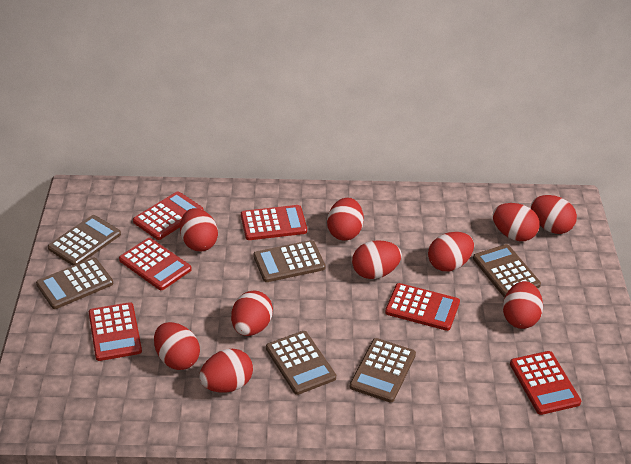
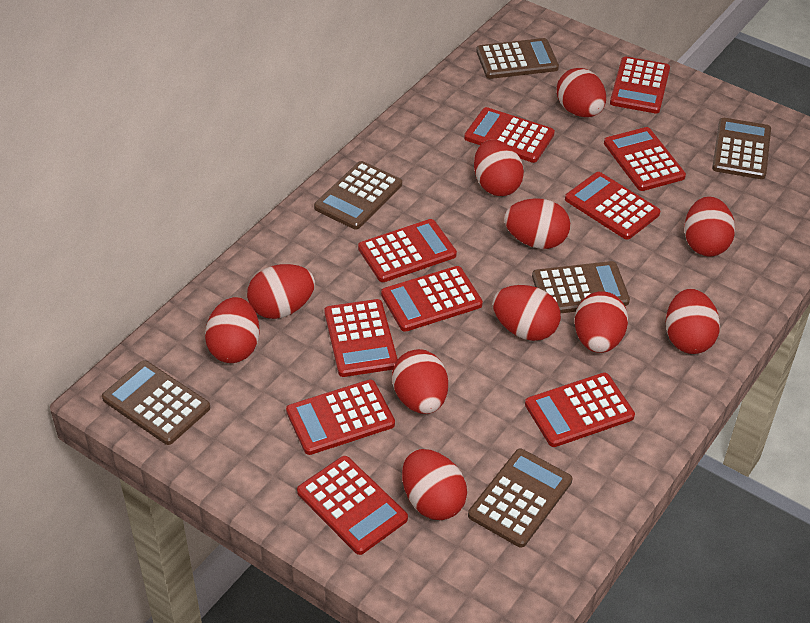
red calculator: [89,302,142,361] [119,238,192,290] [133,191,204,240] [241,205,307,240] [385,283,460,331] [510,351,581,415] = 6 -> [286,379,395,455] [297,456,408,555] [324,299,398,377] [358,219,457,282] [381,266,483,332] [464,107,555,163] [525,372,635,447] [565,172,660,240] [604,127,686,191] [610,57,670,113] = 10
red egg: [154,322,200,370] [180,208,218,251] [199,349,253,393] [231,291,273,336] [327,198,364,241] [352,240,402,279] [428,232,474,271] [493,203,540,241] [503,281,543,329] [531,195,577,234] = 10 -> [205,297,260,363] [247,264,315,319] [392,349,448,414] [402,449,467,520] [474,140,524,196] [493,285,561,341] [504,198,570,249] [557,68,606,117] [574,291,628,353] [666,289,720,354] [684,196,735,256] = 11

